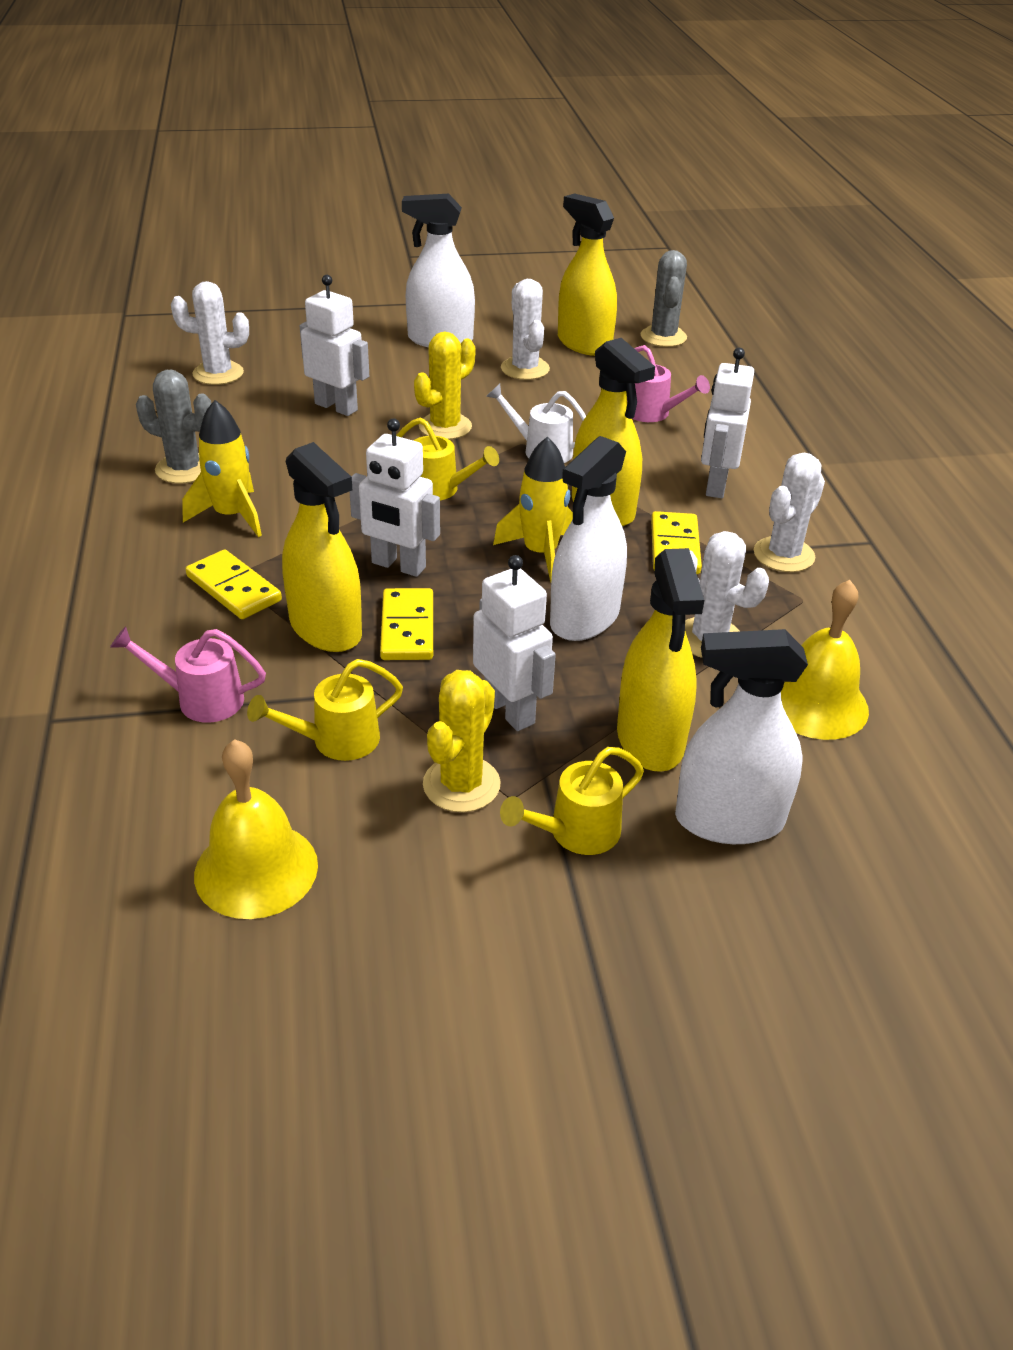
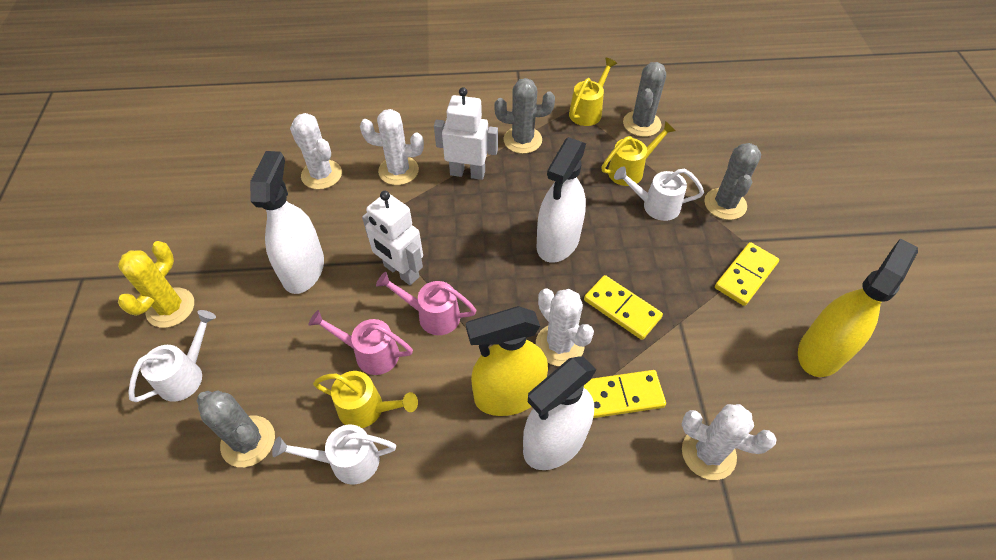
grey cactus: [136,370,212,484] [640,250,687,347] = 2 -> [197,390,275,467] [494,78,555,154] [623,62,666,137] [704,143,761,220] = 4
white robot: [300,275,369,416] [349,419,440,577] [473,555,556,731] [701,348,754,498] = 4 -> [362,191,423,285] [434,87,498,180] = 2
white watering can: [486,384,586,463] = 1 -> [128,310,216,402] [272,425,396,485] [614,166,704,221] = 3
yellow bell: [194,739,318,919] [781,580,869,740] = 2 -> none = 0
yellow cactus: [414,332,476,440] [423,670,501,812] = 2 -> [118,241,194,328] = 1
yellow rocket: [182,400,262,537] [493,436,573,582] = 2 -> none = 0
yellow spray bottle: [282,442,362,652] [558,193,617,356] [572,338,655,526] [617,548,704,772] = 4 -> [466,306,548,416] [798,238,918,377] = 2

